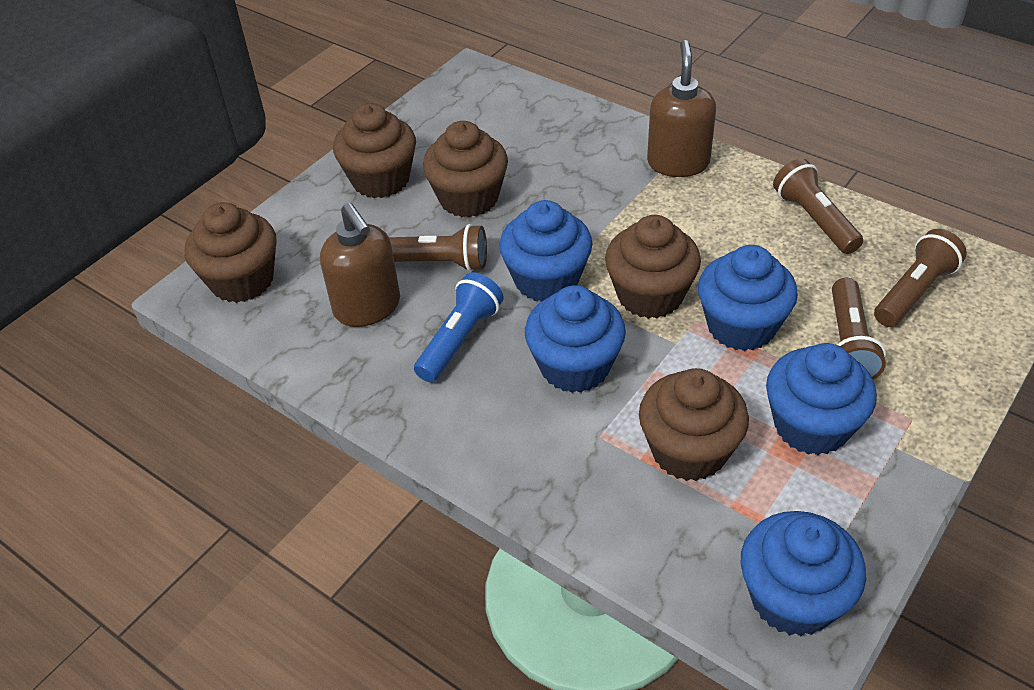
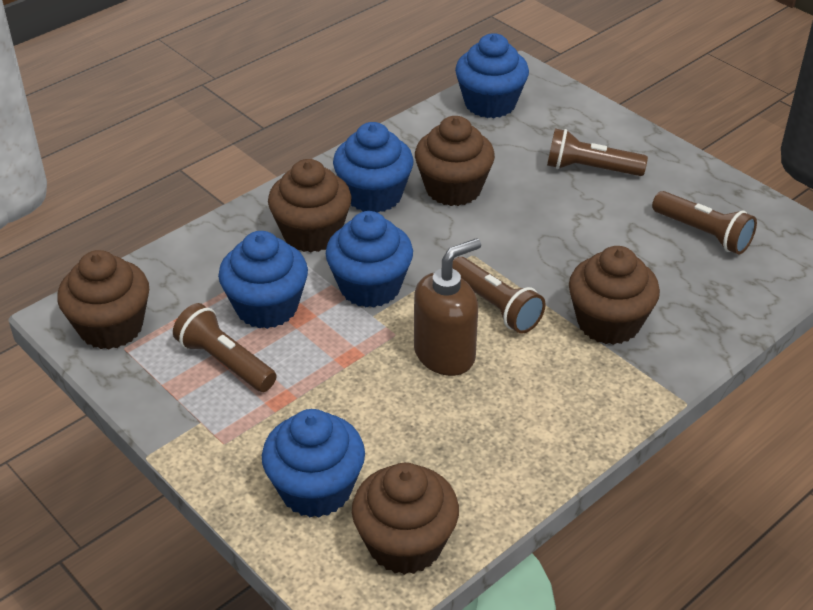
blue flashlight: [414,272,504,382] = 1 -> none = 0
brown soap dispenser: [320,203,400,327] [647,40,716,177] = 2 -> [414,238,481,376] = 1

